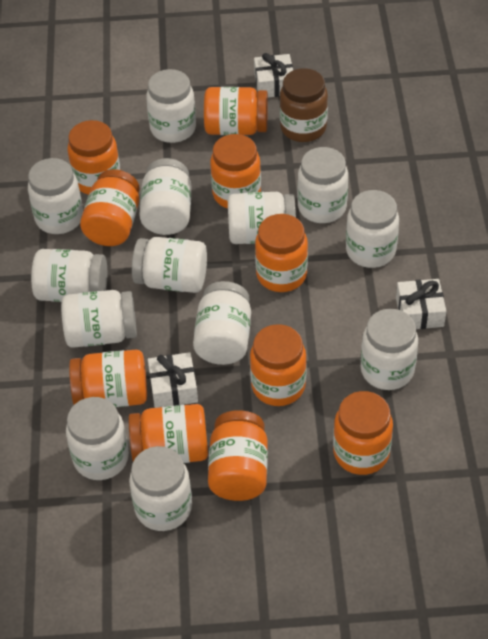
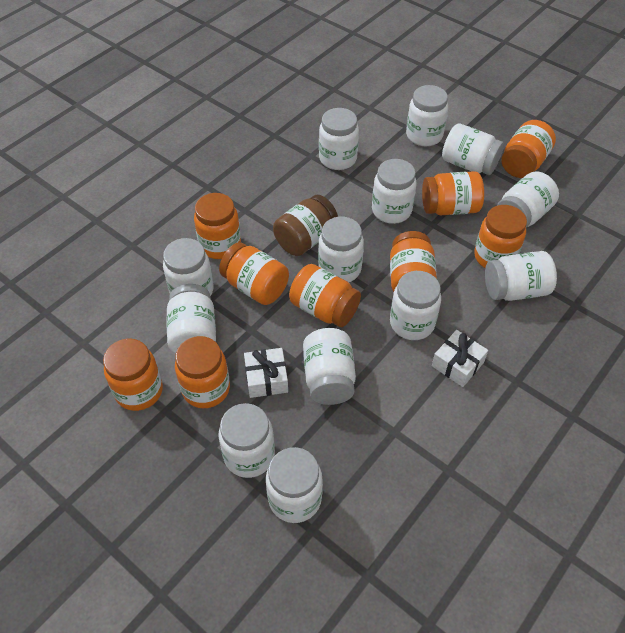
orange jar: [68,120,120,195] [69,350,147,407] [80,169,140,246] [129,404,208,463] [204,87,268,135] [208,410,268,501] [210,134,261,209] [250,324,307,406] [255,214,308,292] [333,391,393,475] = 10 -> [103,339,163,411] [175,336,230,408] [194,193,241,259] [219,242,289,305] [289,264,361,327] [390,231,437,292] [422,171,484,215] [474,205,527,268] [501,120,556,178] = 9
white gift: [148,352,198,408] [254,53,293,98] [396,279,446,329] = 3 -> [244,348,288,398] [432,330,488,387] = 2

